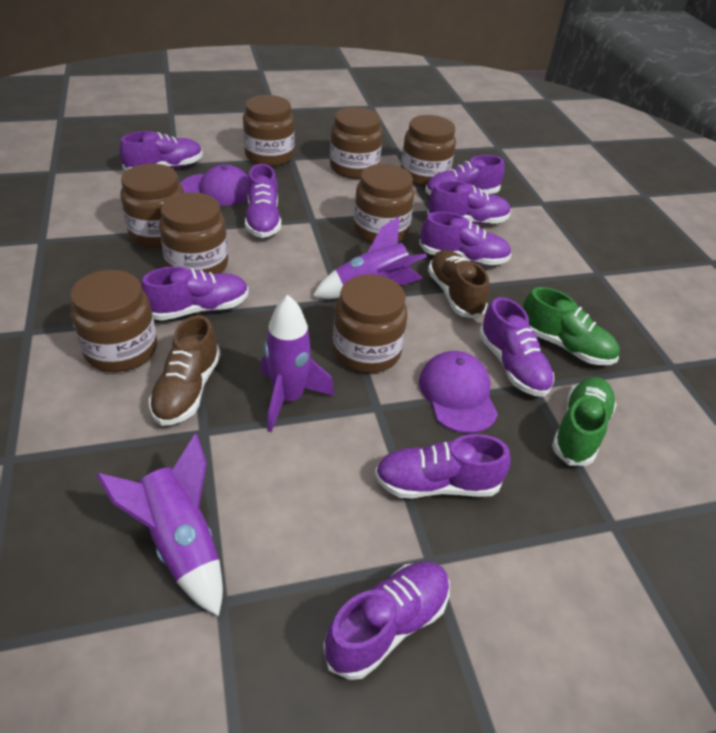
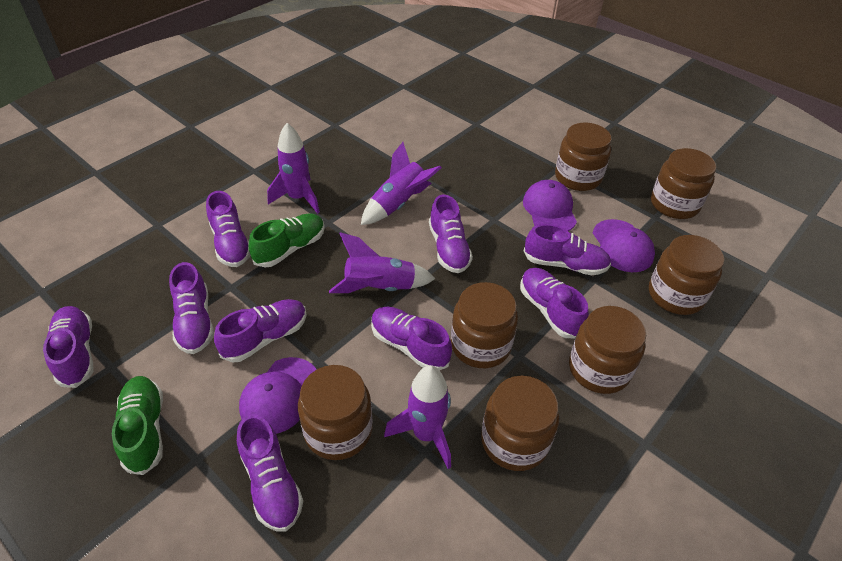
brown jar: [70,270,157,372] [120,164,184,248] [159,192,228,274] [243,95,295,166] [330,107,382,179] [333,274,407,373] [354,164,414,243] [401,115,456,187] = 8 -> [298,365,373,460] [451,282,518,368] [481,376,559,471] [555,123,612,191] [569,306,646,394] [649,235,724,315] [651,148,716,219] = 7
brown shoe: [149,315,221,426] [428,250,489,319] = 2 -> none = 0
purple cap: [180,164,248,206] [419,351,498,433] = 2 -> [239,357,317,434] [523,180,577,231] [593,219,655,272] = 3
purple rocket: [97,434,223,616] [261,295,334,432] [312,217,427,299] = 3 -> [267,123,320,214] [329,232,435,293] [361,142,442,225] [384,365,451,469] = 4

